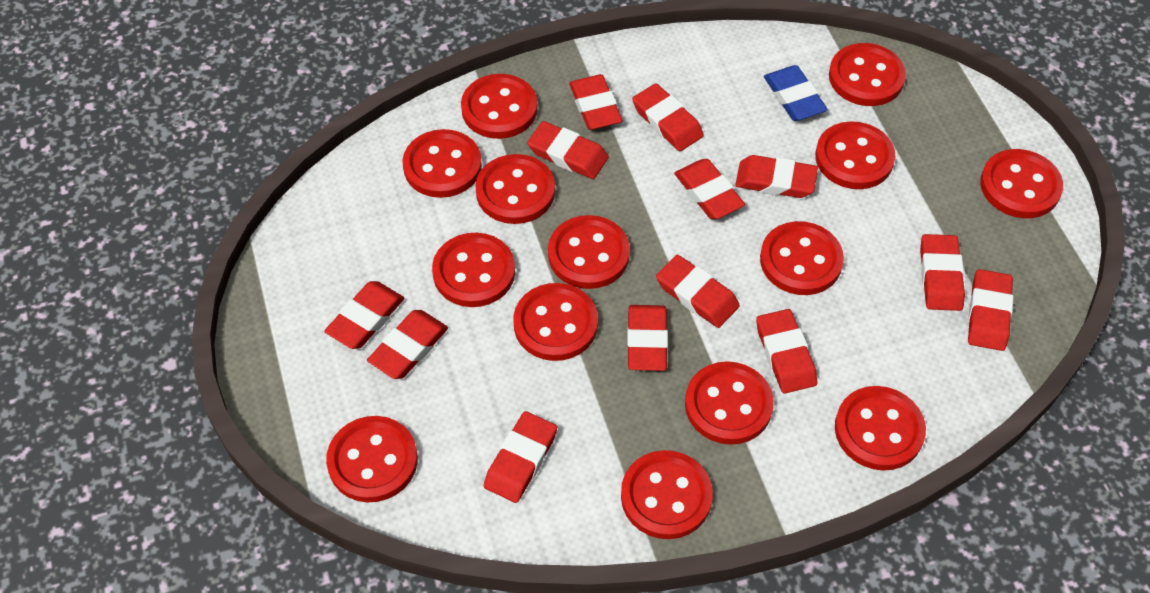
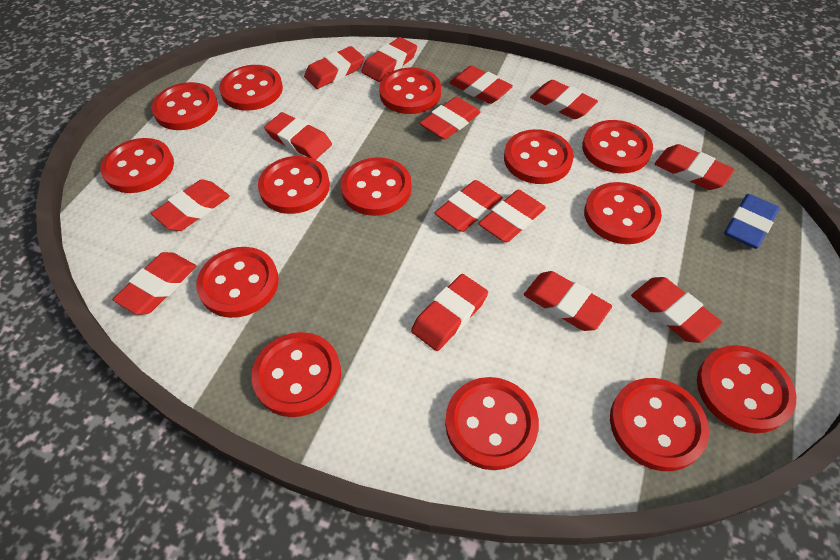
red eraser: [324,281,404,349] [367,310,448,379] [484,411,557,503] [527,121,609,179] [569,74,623,130] [627,305,668,371] [632,83,704,151] [656,255,740,328] [674,159,745,219] [735,155,818,198] [756,309,817,394] [920,234,965,311] [968,269,1013,351] = 13 -> [113,252,196,315] [151,179,230,231] [264,112,332,160] [304,46,365,89] [361,37,417,82] [411,274,488,351] [419,97,480,139] [434,180,503,232] [449,65,513,104] [478,190,546,242] [524,271,612,331] [530,80,598,119] [631,277,722,343] [655,144,735,190] = 14

